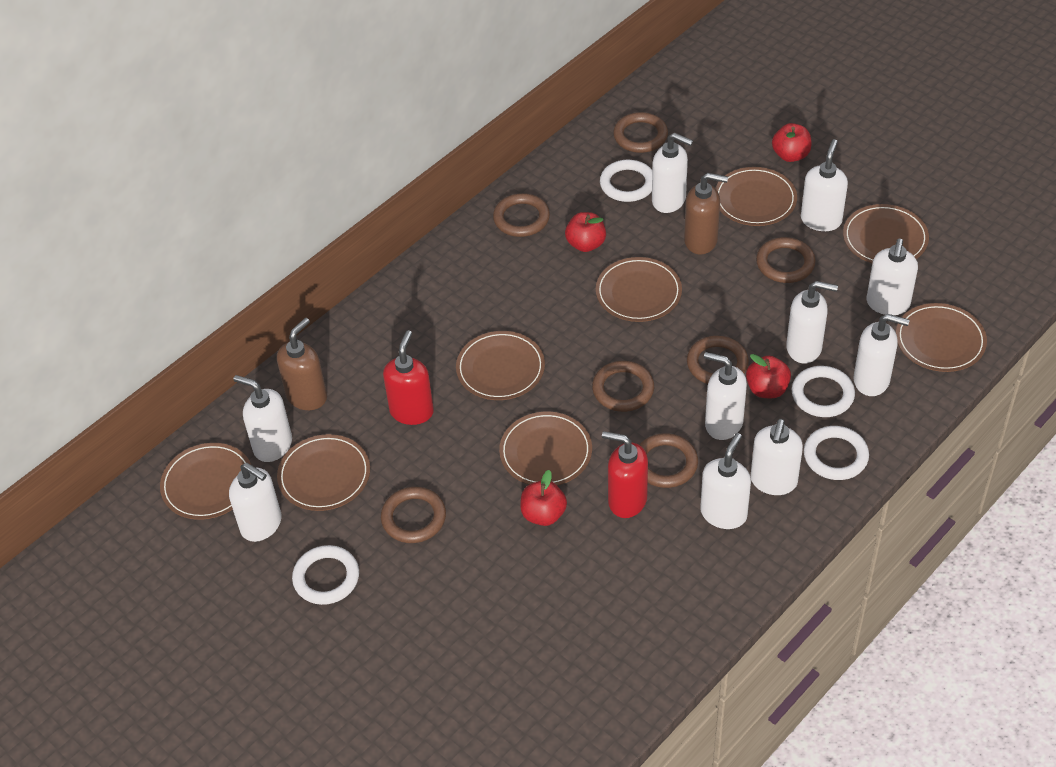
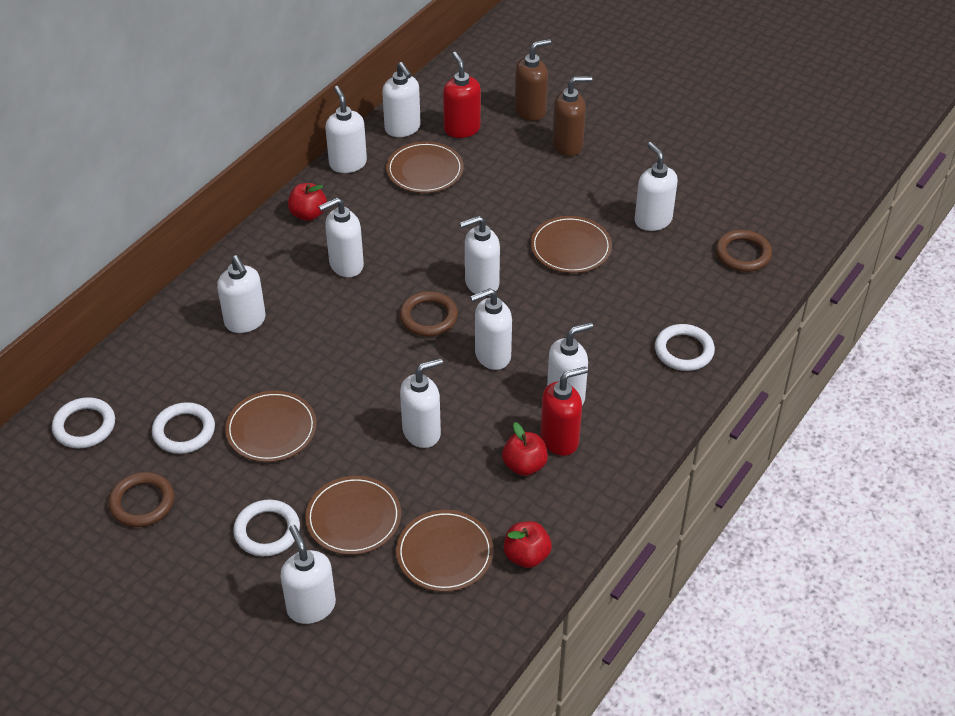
brown plate: [160,443,251,520] [277,434,370,511] [456,331,545,400] [499,412,592,486] [596,257,682,322] [715,167,797,226] [843,204,929,263] [896,303,987,372] = 8 -> [225,391,317,462] [305,476,401,555] [386,141,464,193] [396,510,494,592] [531,216,612,273] = 5
brown ring: [381,487,446,543] [493,193,550,237] [592,361,654,412] [613,112,668,153] [640,433,698,488] [687,336,749,384] [756,237,816,283] = 7 -> [108,472,174,527] [399,291,458,336] [716,230,772,272] = 3
red apple: [520,470,567,526] [565,212,606,252] [746,354,791,398] [772,123,812,162] = 4 -> [288,183,327,221] [502,422,548,476] [504,521,552,568] = 3

